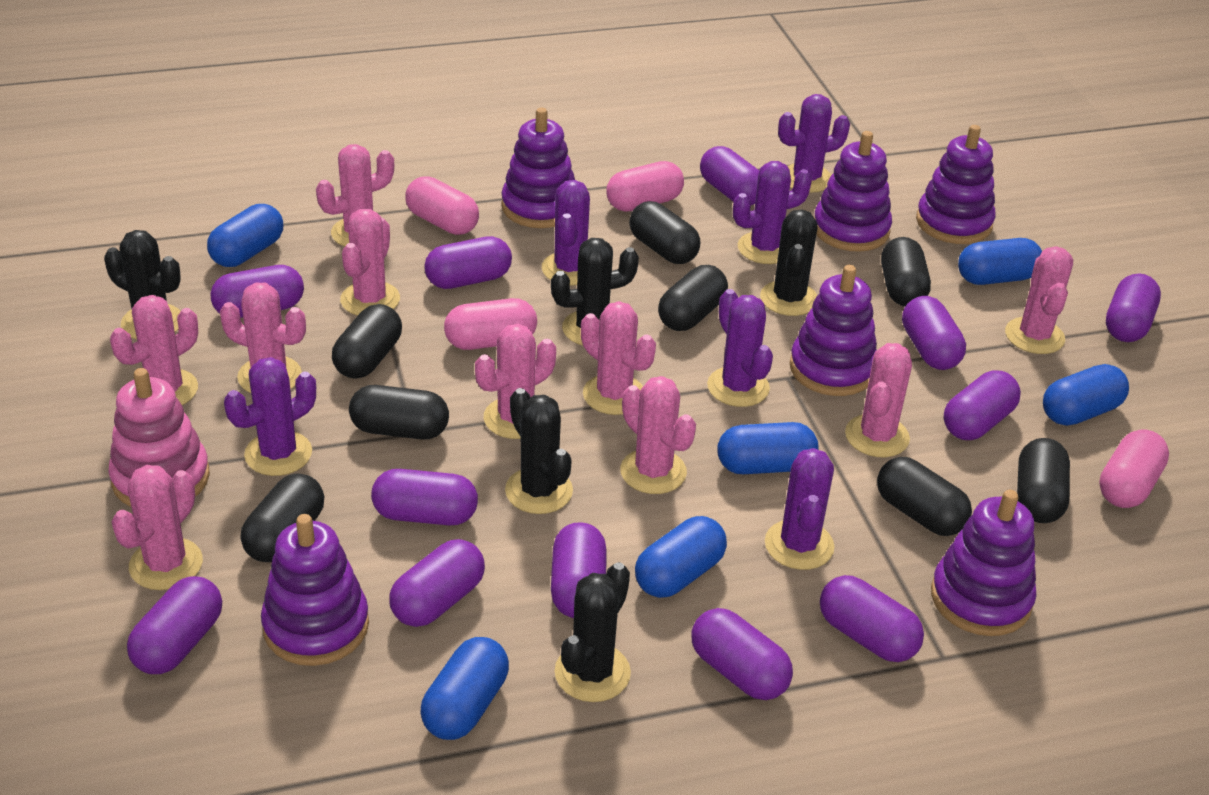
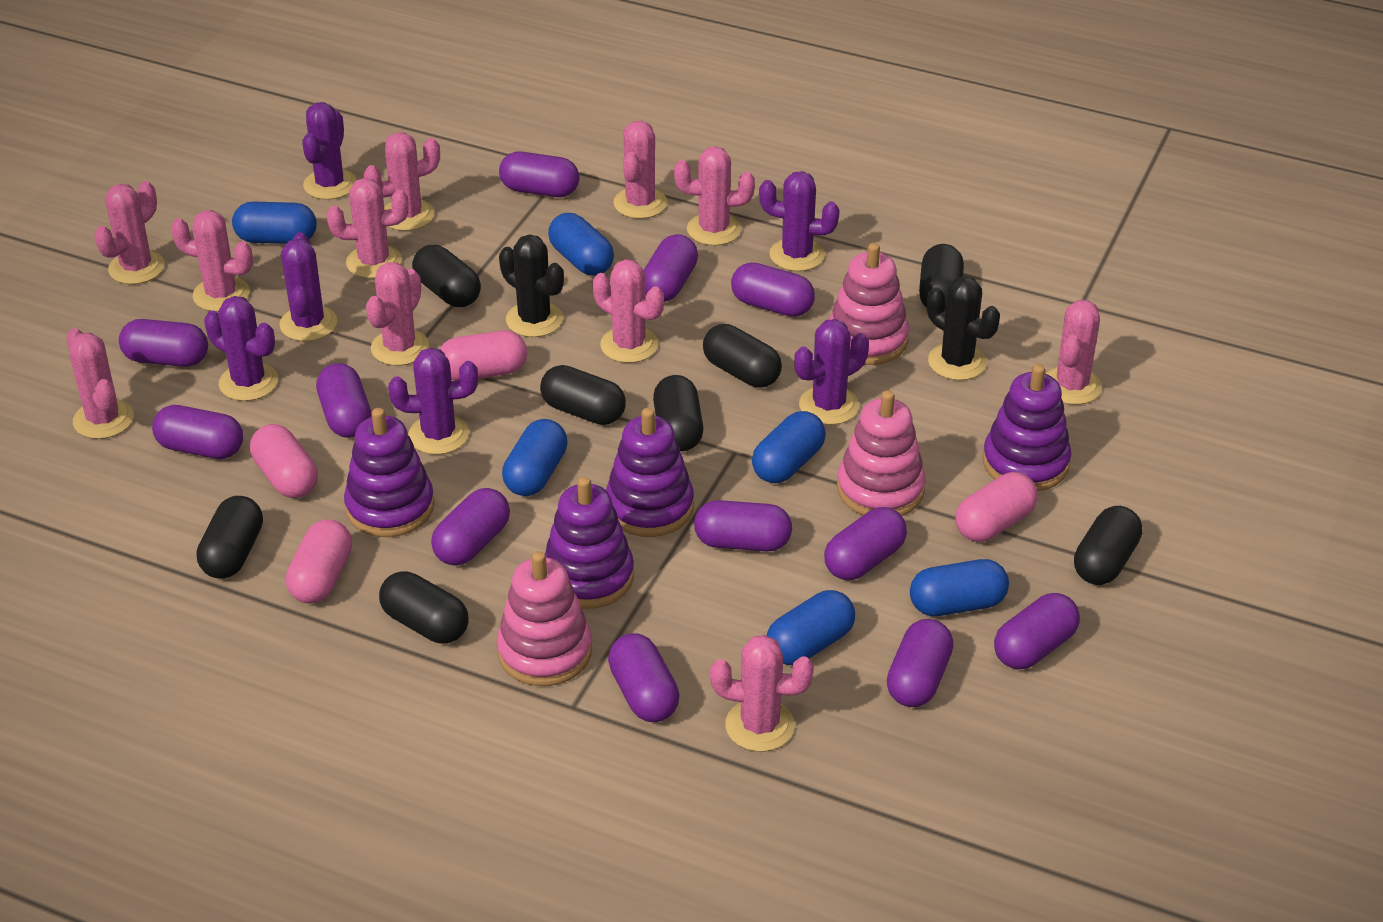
black cactus: [104,230,181,340] [505,388,573,514] [551,238,639,346] [555,562,631,702] [760,209,818,316] = 5 -> [499,234,564,337] [927,276,1000,380] = 2
pink cactus: [110,295,198,405] [111,465,203,590] [220,283,306,393] [316,144,394,247] [340,209,400,316] [475,324,556,439] [581,301,656,415] [620,376,696,494] [845,343,912,457] [1005,246,1073,354] = 10 -> [66,328,134,439] [94,181,165,284] [171,210,253,312] [327,178,409,278] [364,132,440,231] [366,262,429,366] [593,259,664,363] [613,121,667,219] [674,146,755,246] [710,635,814,752] [1046,300,1102,405] = 11
pink stacking toy: [108,368,210,507] = 1 -> [497,551,592,686] [829,243,909,365] [837,390,926,516] = 3
purple stacking toy: [261,514,369,666] [501,108,575,228] [790,265,877,396] [814,131,892,252] [916,125,996,244] [931,490,1036,636] = 6 -> [344,408,434,537] [545,477,634,609] [606,408,694,537] [983,364,1071,491] = 4

